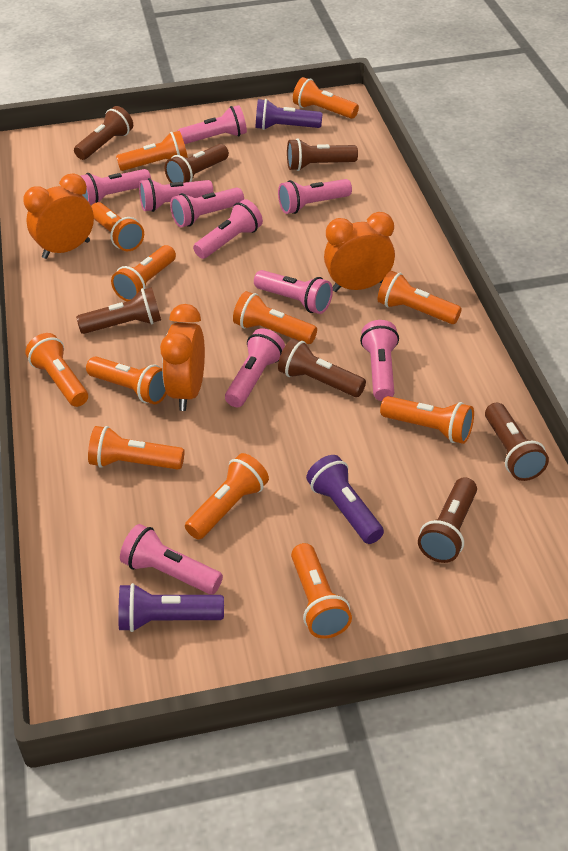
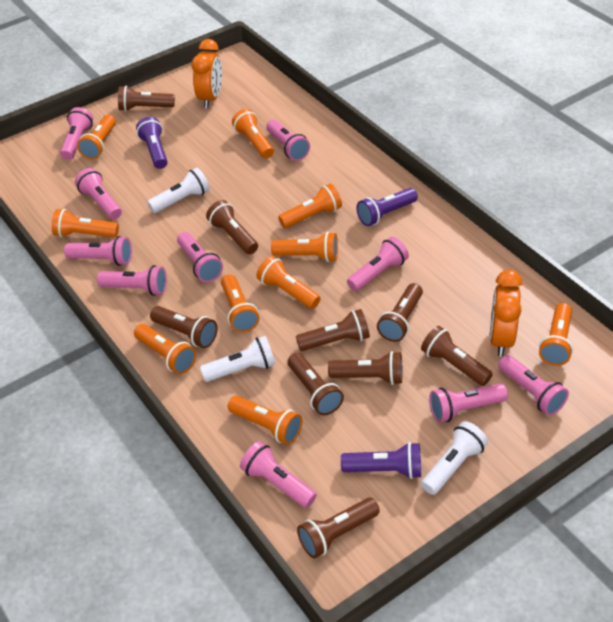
brown flashlight: [74,106,133,160] [76,287,161,334] [165,144,229,183] [278,338,366,397] [287,138,358,171] [418,477,477,563] [485,403,549,481] = 7 -> [118,86,175,111] [150,306,218,348] [206,200,258,254] [288,353,344,415] [296,309,370,351] [297,498,380,558] [328,351,403,385] [377,283,423,342] [421,326,493,386] = 9
orange clock: [23,174,94,259] [160,304,205,411] [324,212,395,292] = 3 -> [191,39,222,108] [490,270,522,356] = 2
orange flashlight: [25,333,88,407] [86,356,167,404] [88,426,184,470] [91,202,144,251] [111,245,176,301] [116,131,188,171] [185,453,269,540] [233,291,317,344] [291,543,352,639] [293,77,359,119] [377,271,462,324] [380,396,474,444] = 12 -> [52,209,119,238] [77,115,116,159] [134,324,196,374] [221,274,259,332] [228,396,302,445] [232,109,274,158] [256,256,321,309] [271,232,338,262] [278,184,342,228] [539,303,573,366] = 10
white flashlight: none = 0 -> [147,167,210,213] [200,336,275,382] [421,421,488,495] = 3

